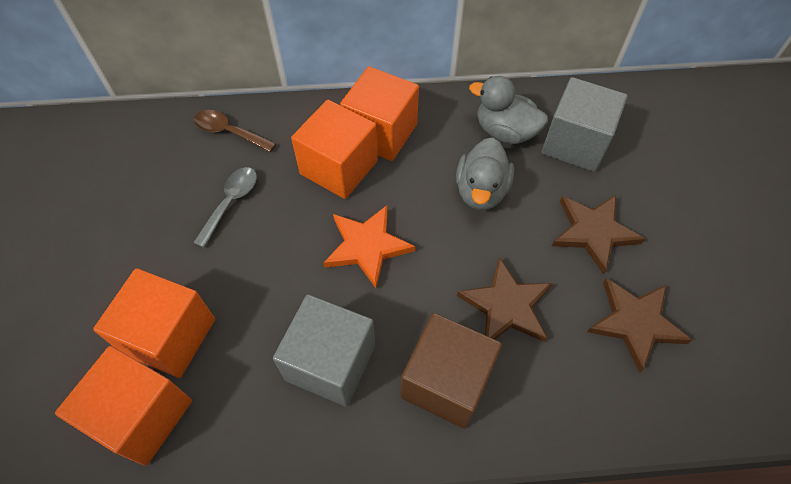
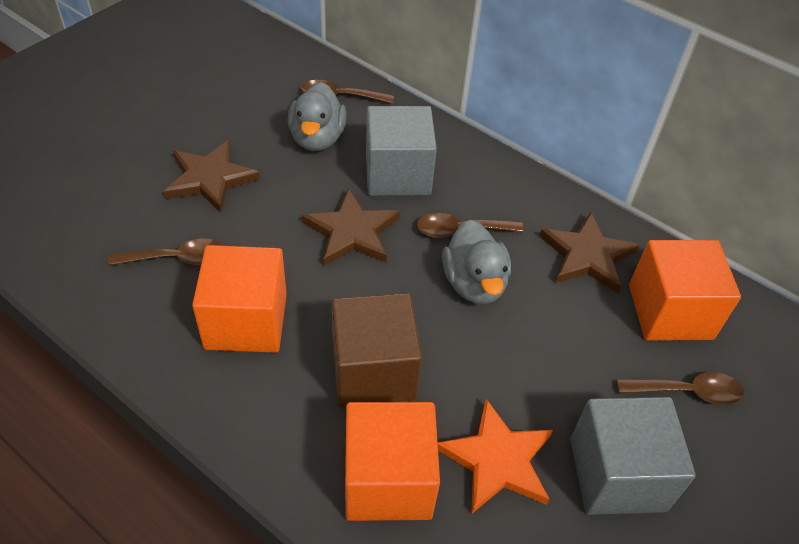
brown spoon: [194,110,276,152] = 1 -> [108,238,223,266] [300,80,394,104] [417,213,524,238] [617,372,744,405] = 4
grey spoon: [193,167,257,248] = 1 -> none = 0
orange cube: [55,346,192,466] [93,268,215,378] [291,100,378,199] [340,66,419,161] = 4 -> [192,245,287,353] [345,402,440,521] [629,240,741,341] = 3

